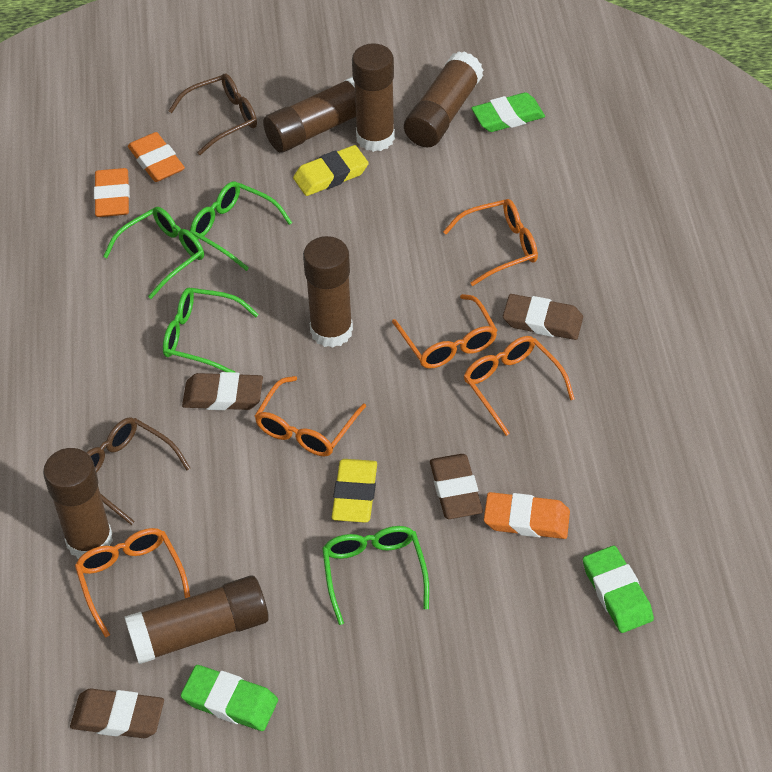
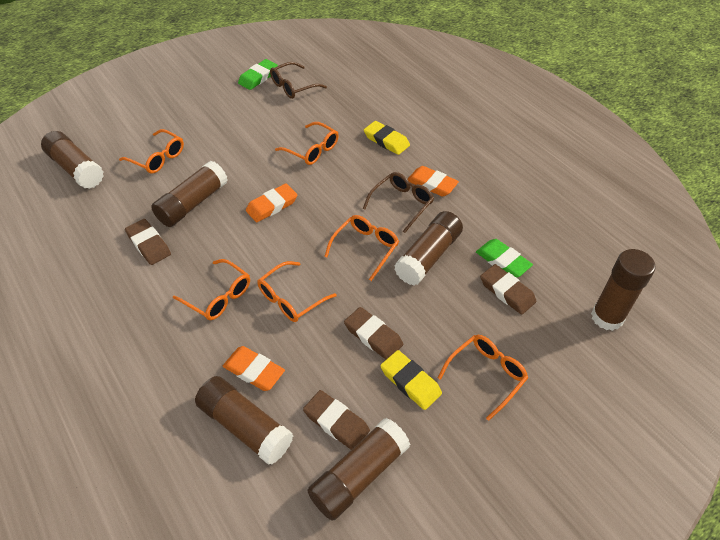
green eraser: [181,665,278,731] [471,92,545,132] [583,546,654,633] = 3 -> [238,59,278,90] [476,239,533,278] = 2
green glasses: [103,207,204,299] [163,288,259,372] [190,181,292,271] [322,526,429,625] = 4 -> none = 0
orange glasses: [75,528,190,638] [255,376,366,456] [392,294,498,369] [443,199,538,286] [464,336,575,436] = 5 -> [119,129,184,174] [173,259,250,320] [257,261,337,322] [275,122,339,165] [324,215,399,281] [438,335,528,421] = 6

